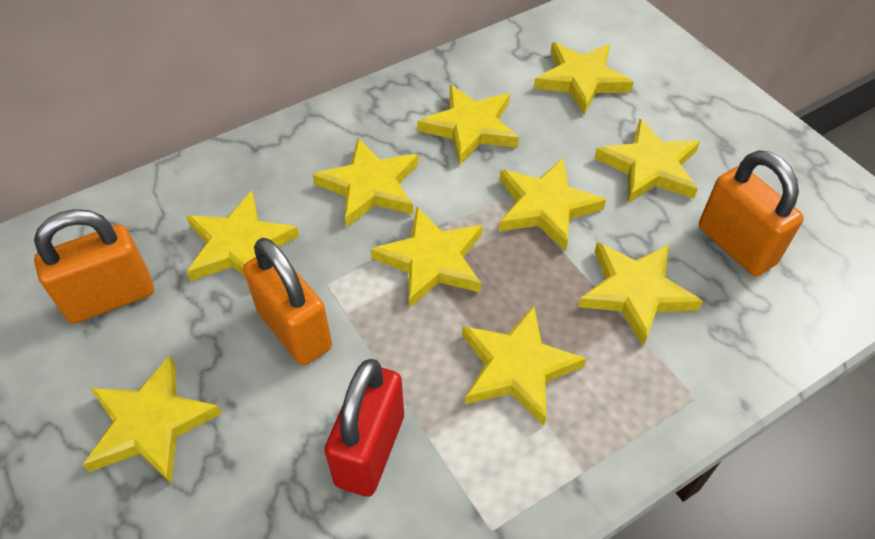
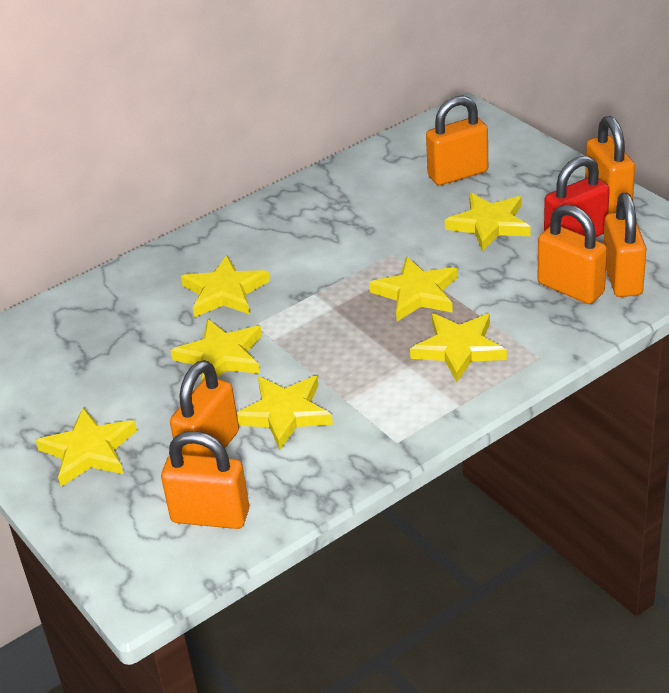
orange padlock: [34,209,154,324] [243,238,332,365] [699,150,804,276] = 3 -> [161,431,249,529] [170,360,239,457] [426,96,488,185] [538,204,607,304] [585,116,635,213] [603,193,647,297] = 6
yellow star: [83,355,222,483] [186,191,299,281] [313,138,418,227] [371,207,482,308] [417,85,519,166] [462,306,587,426] [499,158,606,251] [534,42,634,115] [578,242,703,346] [594,118,700,203] = 10 -> [36,408,137,487] [171,319,262,381] [181,255,270,317] [237,376,333,450] [369,257,458,321] [410,313,507,382] [445,193,531,251] = 7

